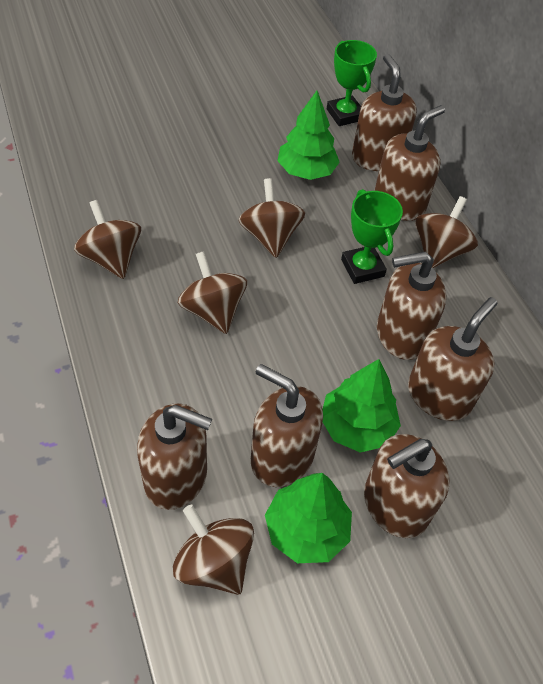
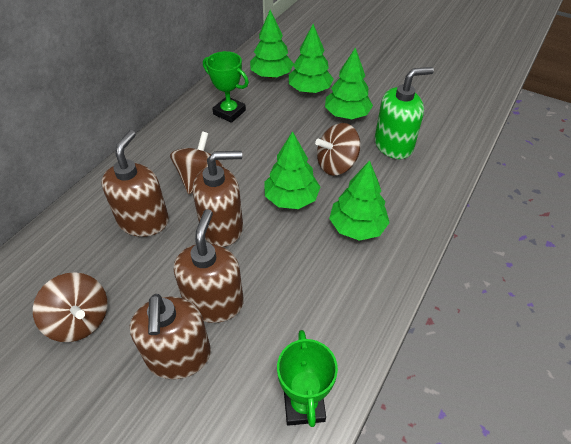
brown soap dispenser: [137,403,212,510] [251,364,323,487] [352,54,417,171] [364,434,450,538] [374,105,445,221] [377,251,446,360] [408,297,497,421] = 7 -> [102,130,169,237] [130,294,211,379] [174,209,244,323] [193,151,243,247] = 4
brown spinning top: [74,200,141,279] [173,504,254,595] [178,251,247,334] [239,178,305,258] [415,196,478,268] = 5 -> [33,272,108,342] [170,132,223,194] [315,123,360,176] = 3
green soap dispenser: none = 0 -> [375,67,434,159] = 1
green tree: [265,473,352,563] [277,91,340,180] [322,359,401,453] = 3 -> [250,10,294,78] [264,131,320,209] [289,24,334,93] [325,48,373,119] [329,160,390,241] = 5

